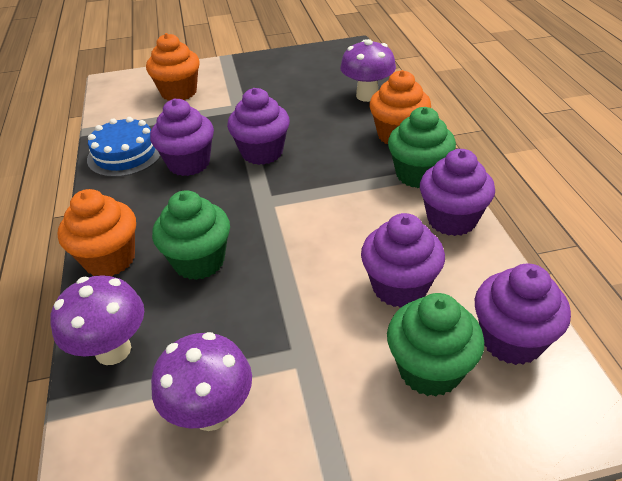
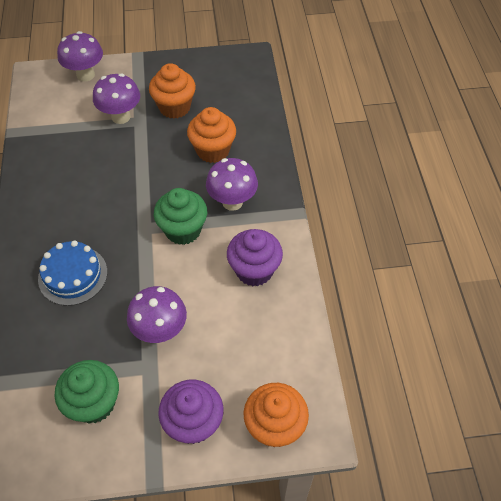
green cupcake: [152,190,230,280] [387,293,484,397] [388,107,456,188] = 3 -> [55,360,119,424] [154,188,207,245] = 2
purple cupcake: [150,99,214,176] [227,88,290,165] [361,213,445,308] [420,149,495,236] [475,264,571,365] = 5 -> [158,380,223,444] [227,229,283,286] = 2
purple mushroom: [50,275,144,365] [151,332,252,431] [340,39,396,102] = 3 -> [57,31,103,81] [93,73,140,124] [127,286,187,343] [206,158,258,211] = 4

